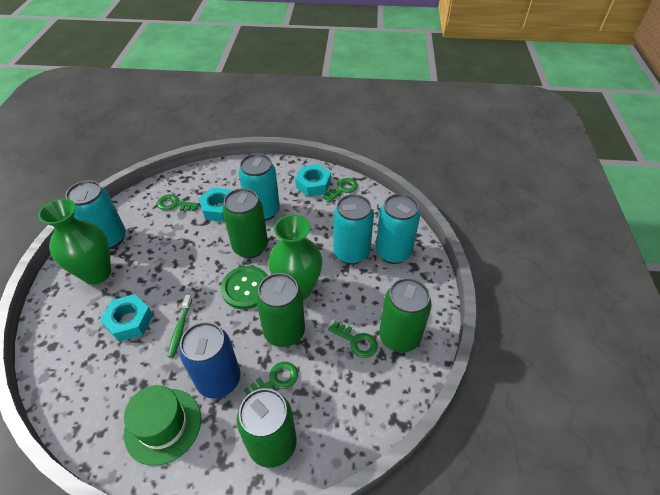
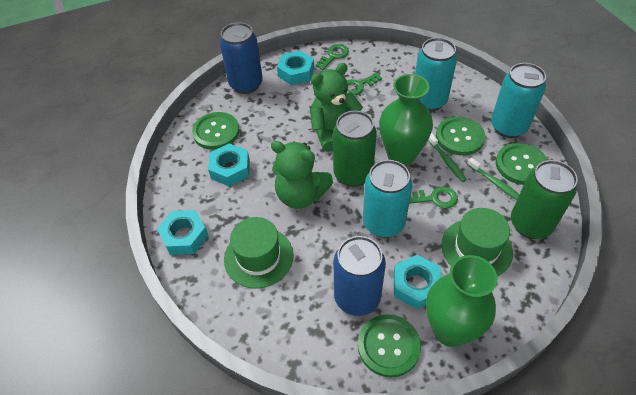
blue can: [179,322,240,399] = 1 -> [220,22,263,94] [333,236,386,316] = 2
green button: [221,266,268,309] = 1 -> [192,112,240,150] [358,314,421,378] [436,117,485,156] [496,143,547,185] = 4
green can: [222,188,268,258] [237,388,297,468] [256,273,305,347] [379,278,432,352] = 4 -> [333,111,377,187] [511,160,578,239] = 2
green hat: [124,385,201,466] = 1 -> [224,217,294,288] [442,208,513,276] = 2
green key: [157,194,199,211] [244,362,298,395] [322,178,358,203] [328,321,378,358] = 4 -> [316,44,349,70] [346,73,382,95] [409,186,458,208] = 3
green teddy bear: none = 0 -> [271,141,333,209] [310,63,363,152] = 2
green toothbrush: [168,295,192,358] = 1 -> [428,133,467,182] [467,158,519,200] = 2
turquoise can: [66,180,126,250] [238,153,280,221] [333,194,374,265] [376,194,420,264] = 4 -> [363,160,412,238] [415,38,457,111] [491,63,546,138] = 3
turquoise nut: [100,294,153,342] [199,188,231,222] [295,164,331,197] = 3 -> [157,210,208,255] [208,143,250,187] [277,51,314,85] [393,255,441,309] = 4

